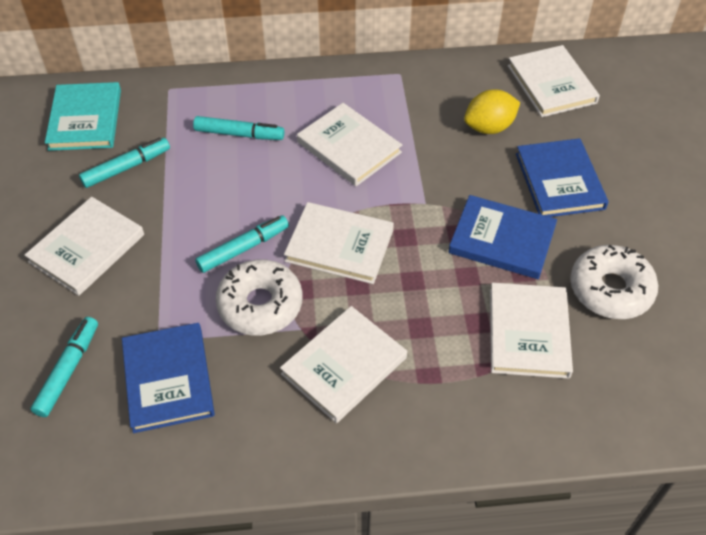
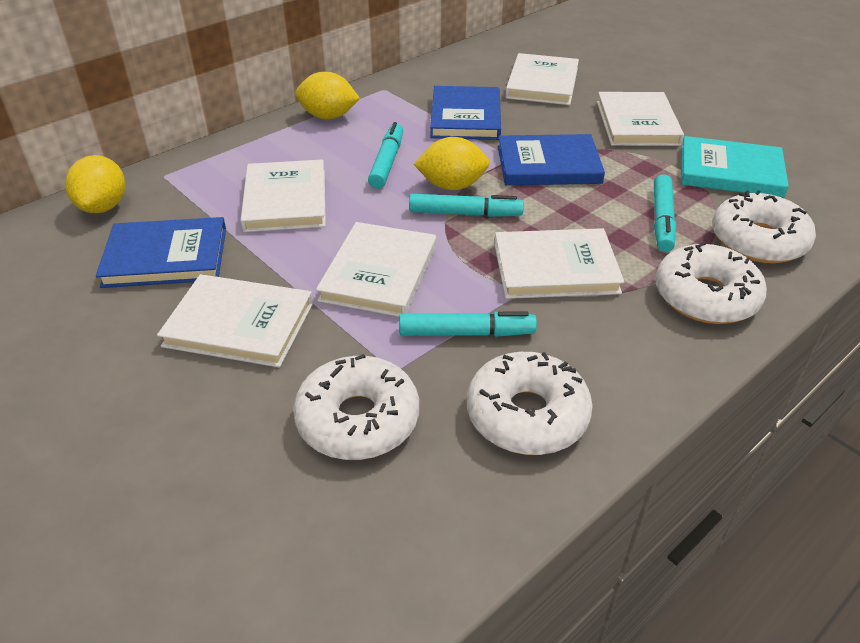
white donut: [216,259,303,335] [570,245,658,319] = 2 -> [293,354,419,460] [467,352,593,455] [655,242,767,324] [712,190,816,263] = 4
yellow lemon: [464,90,520,134] = 1 -> [65,155,125,213] [295,72,360,119] [414,137,490,190] = 3

